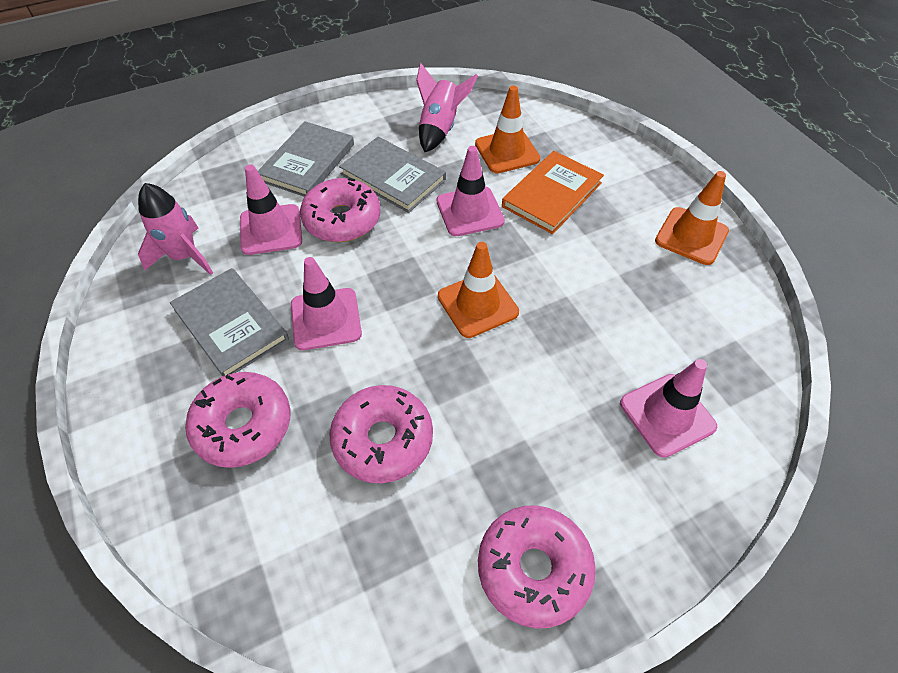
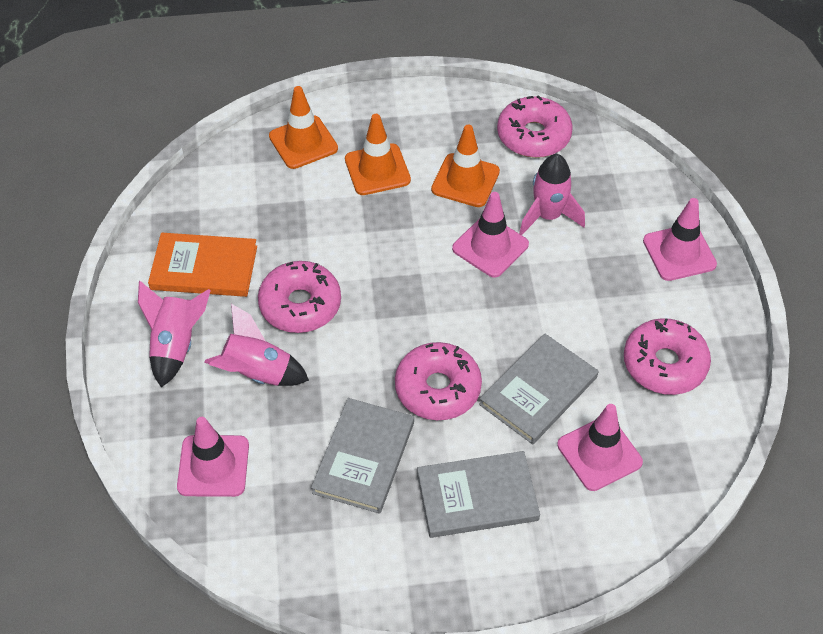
pink rocket: [138,183,213,275] [416,63,478,152] = 2 -> [138,281,211,387] [204,304,309,386] [519,154,585,235] = 3

